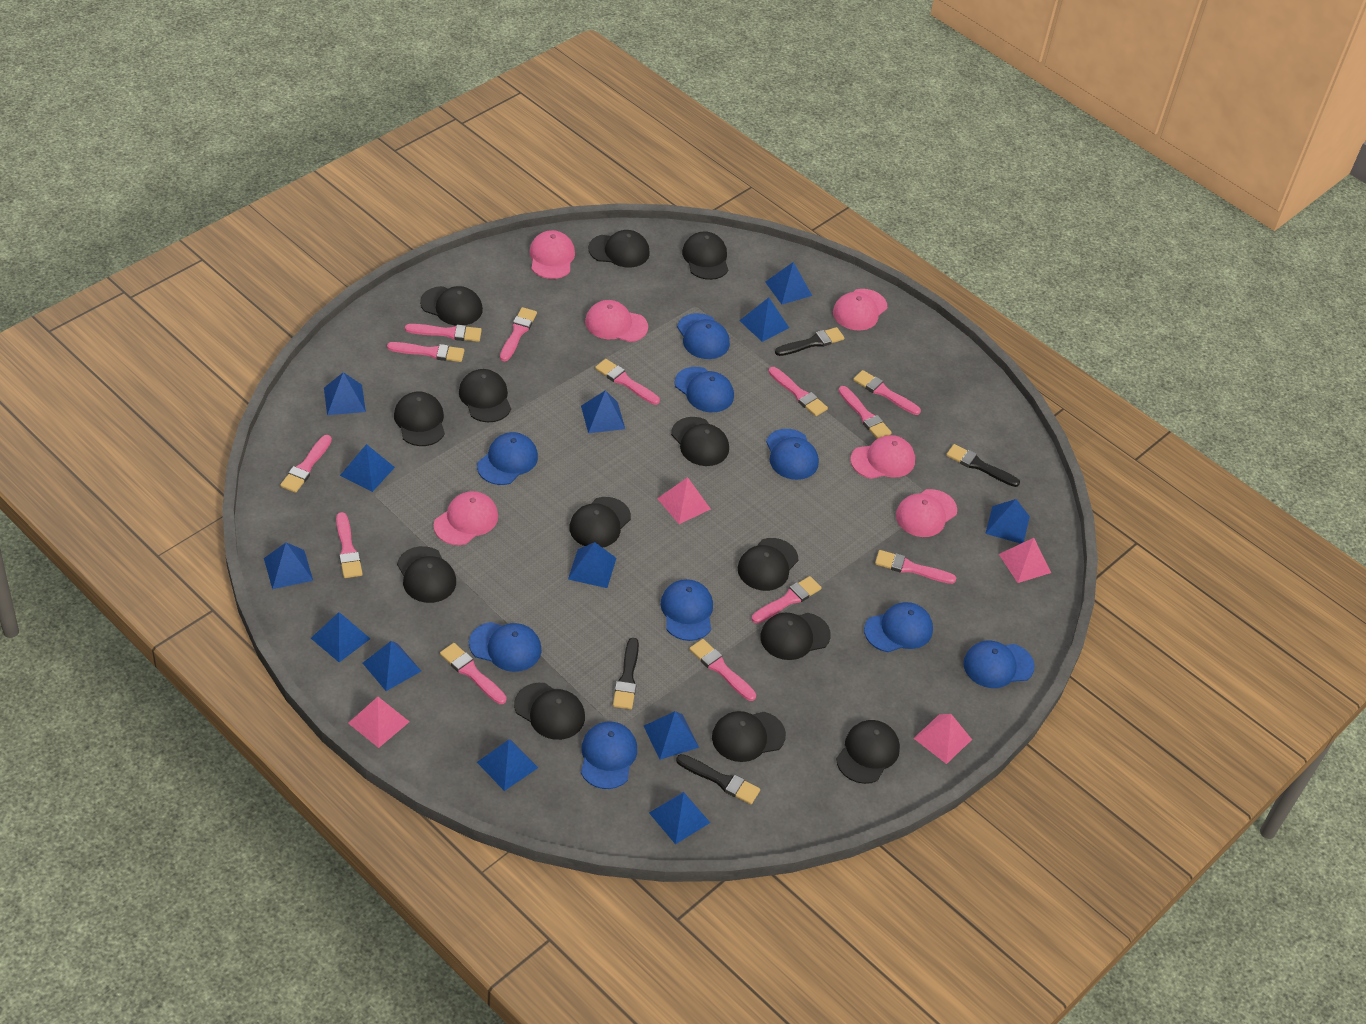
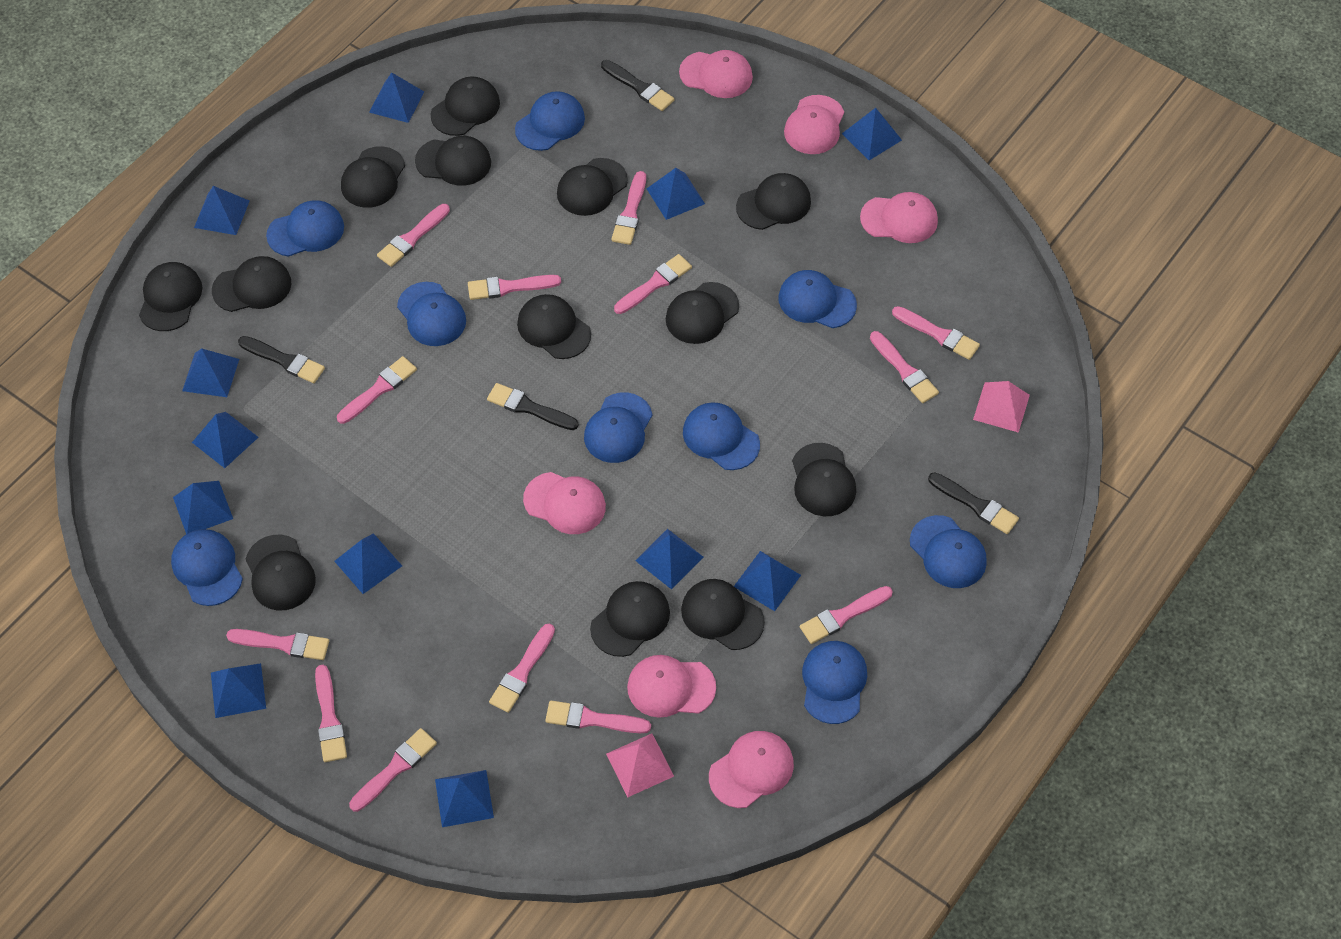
blue pyramid: [264,543,313,589] [311,612,370,662] [324,372,366,415] [340,444,395,492] [363,641,421,691] [477,739,538,791] [568,542,616,588] [581,390,625,433] [644,711,699,760] [649,792,710,844] [739,297,789,342] [765,262,812,304] [985,499,1030,544] = 13 -> [173,481,233,534] [182,348,239,397] [192,412,258,468] [194,186,250,235] [211,663,266,718] [334,533,402,594] [369,72,424,123] [435,770,494,827] [635,529,704,590] [647,168,705,220] [734,551,801,611] [842,108,902,160] = 12
pink pyramid: [348,697,410,748] [657,477,711,524] [914,714,972,764] [999,538,1051,583] = 4 -> [606,733,674,797] [973,381,1030,433] = 2

